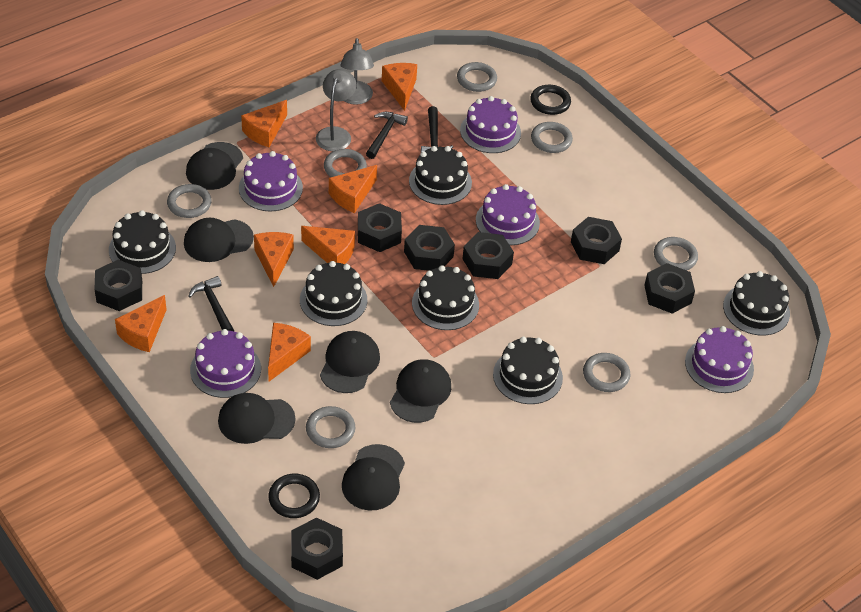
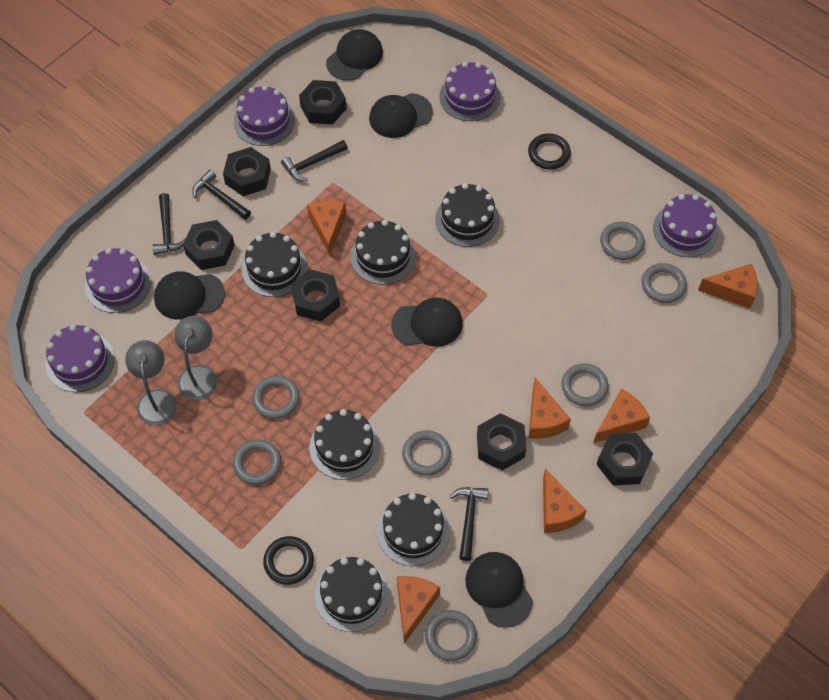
black cap: [184,218,254,262] [186,142,243,190] [218,393,296,444] [320,331,380,393] [342,444,405,511] [390,359,451,423] = 6 -> [154,271,225,320] [326,29,383,81] [369,93,433,138] [391,298,463,347] [465,552,533,628] = 5
black hammer: [188,276,234,331] [366,112,408,159] [421,106,453,152] = 3 -> [152,193,186,255] [192,170,251,220] [281,140,348,181] [450,487,489,561] = 4
black nut: [94,260,142,311] [291,517,343,580] [358,203,402,252] [404,225,455,271] [462,232,514,279] [571,217,622,264] [644,263,695,314] = 7 -> [183,220,235,270] [223,147,271,196] [291,269,340,321] [299,80,346,125] [477,413,526,471] [596,433,653,486] = 6
orange cheese: [115,295,167,352] [241,100,287,147] [254,232,294,287] [268,323,311,381] [301,226,355,264] [329,165,377,213] [382,63,417,111] = 7 -> [307,200,346,256] [397,576,440,644] [529,378,571,439] [543,469,586,533] [594,389,650,443] [698,264,757,309] = 6

